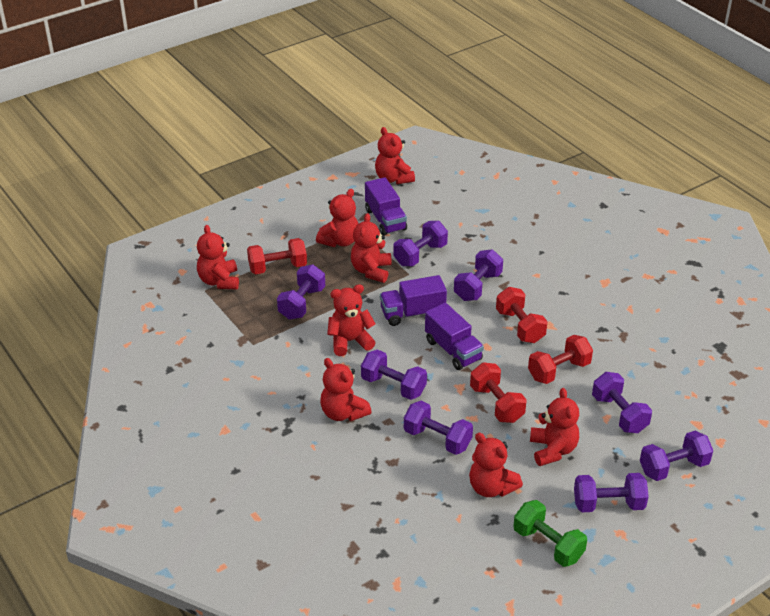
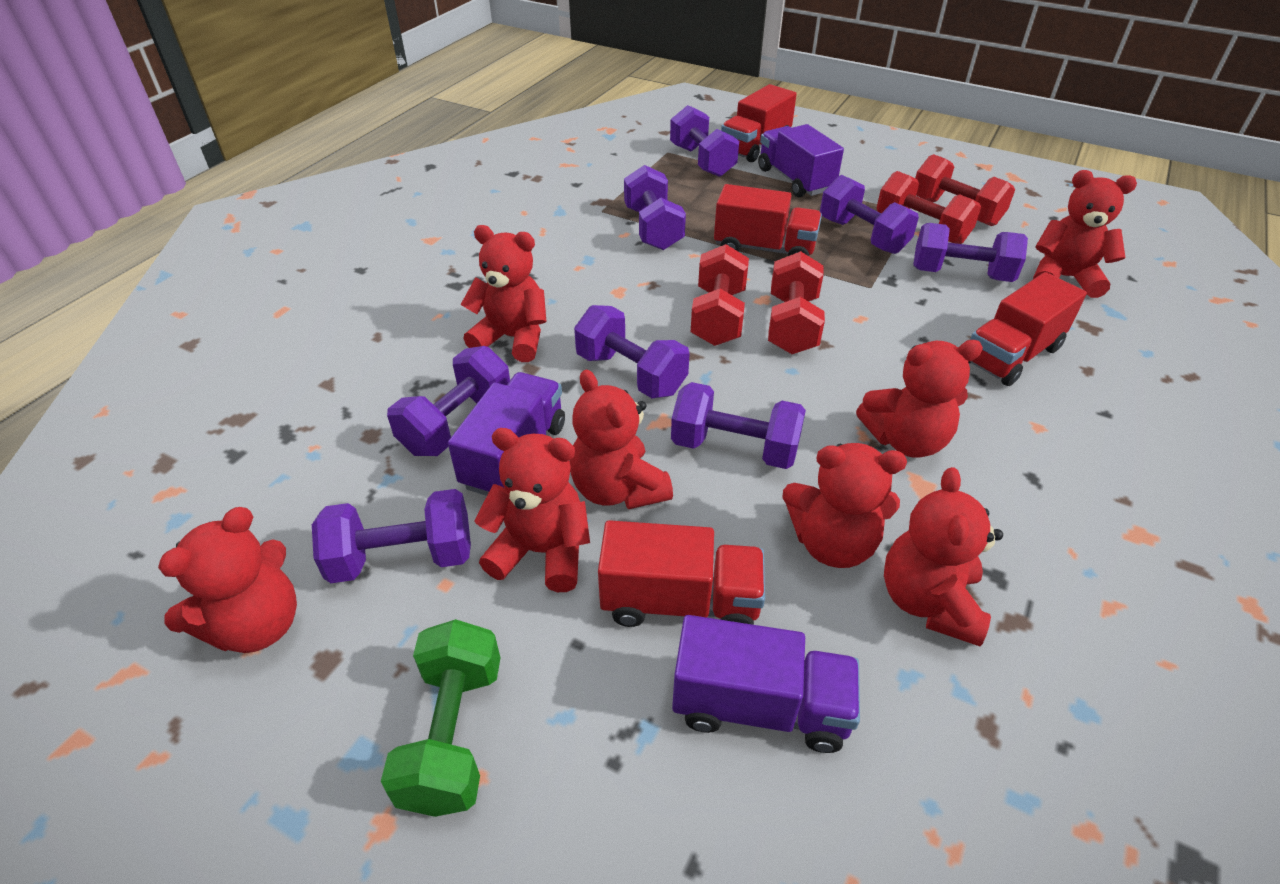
red truck: none = 0 -> [598,520,765,627] [714,184,822,256] [721,84,797,162] [968,272,1087,386] = 4

